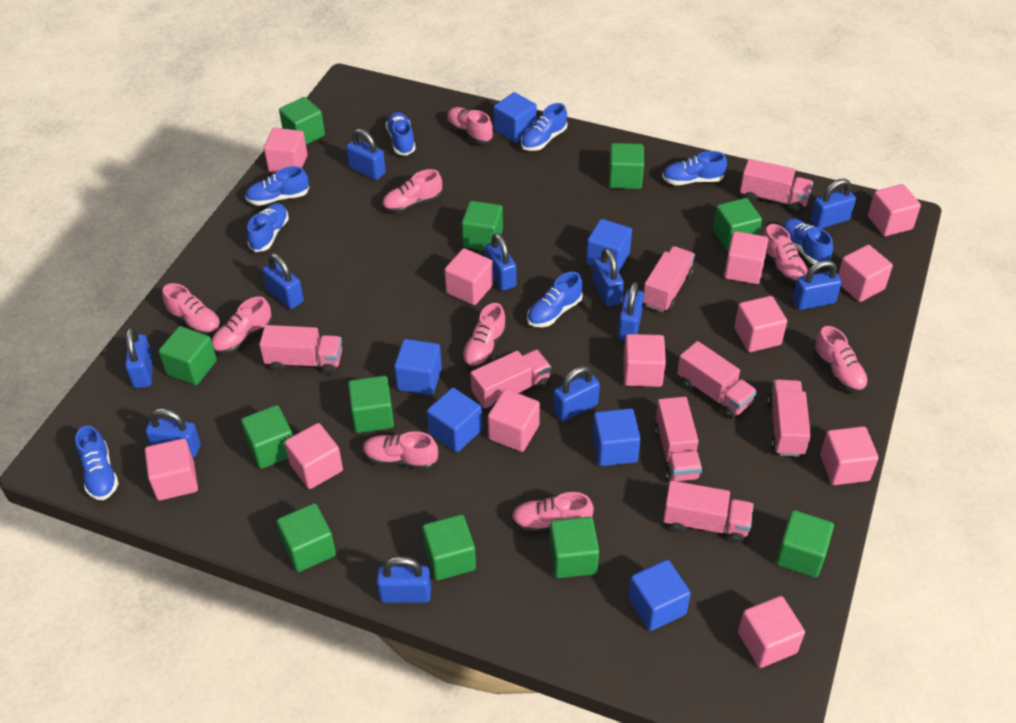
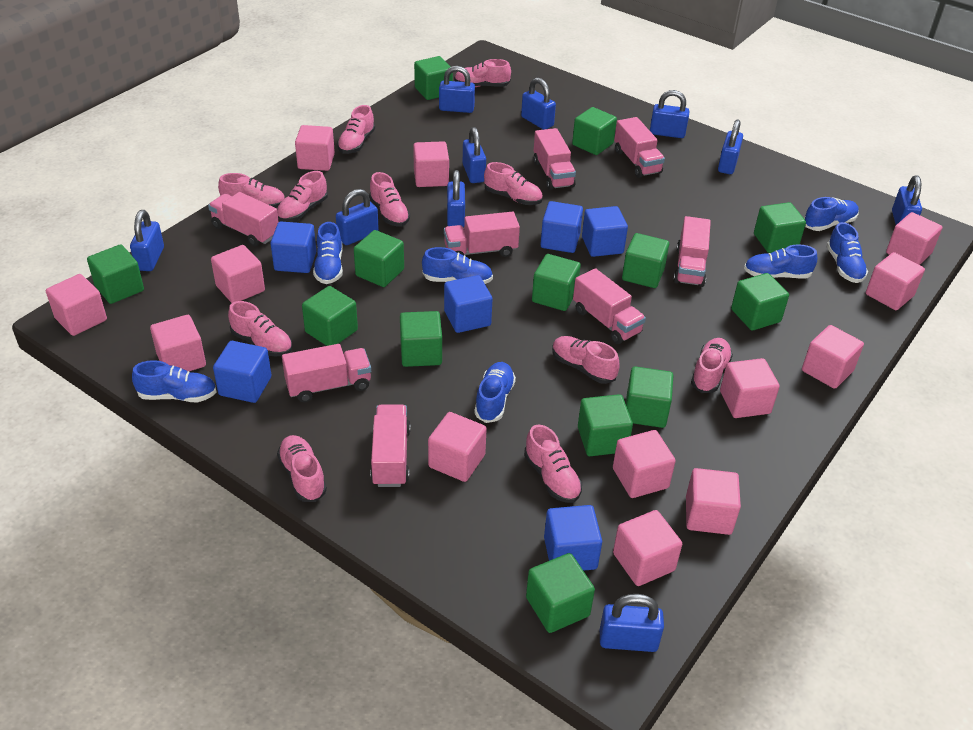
blue padlock: [125,327,153,388] [145,408,201,457] [263,253,304,309] [346,129,386,180] [377,556,431,603] [485,233,516,291] [553,366,600,421] [593,248,624,307] [618,282,644,341] [793,260,842,310] [810,179,856,229] = 11 -> [130,210,164,271] [336,189,379,245] [439,66,475,113] [447,170,465,227] [463,127,486,183] [521,77,556,130] [600,594,664,652] [650,90,689,138] [718,119,743,174] [892,175,922,225] = 10
blue shoe: [75,425,118,500] [245,166,309,205] [247,203,289,252] [386,112,416,156] [521,103,567,151] [527,272,583,327] [662,151,727,185] [782,218,833,264] = 8 -> [132,360,216,402] [313,222,343,284] [422,247,493,284] [474,362,516,423] [744,244,817,278] [804,197,859,231] [827,222,868,283] = 7
green cube: [159,326,217,385] [241,405,293,469] [277,503,336,572] [279,97,325,144] [348,376,394,433] [422,514,476,580] [462,201,503,250] [549,517,599,578] [609,143,644,189] [713,198,762,251] [776,510,834,578] = 11 -> [87,244,144,304] [302,286,358,346] [354,230,404,287] [400,311,442,367] [414,56,453,100] [526,553,595,633] [532,254,581,311] [572,107,617,155] [578,394,633,456] [622,233,669,288] [626,366,674,428] [731,273,789,331] [754,202,806,253] = 13
pink cube: [145,438,198,501] [264,128,307,173] [285,423,343,489] [445,248,493,305] [488,389,540,452] [623,334,666,387] [724,231,768,284] [734,296,787,352] [738,596,805,668] [820,426,879,485] [838,245,893,302] [868,184,921,236] = 12 -> [46,274,107,336] [150,315,206,371] [211,245,265,303] [295,125,335,171] [413,141,449,187] [428,412,487,482] [613,430,676,498] [613,510,682,586] [686,468,741,535] [720,358,780,418] [802,325,864,389] [866,252,925,310] [886,212,942,265] = 13
pink shoe: [162,283,221,335] [211,296,272,354] [363,431,438,470] [382,169,442,213] [447,107,493,144] [462,303,507,369] [511,492,594,533] [762,224,808,284] [813,326,868,393] = 9 -> [218,173,285,208] [228,301,292,356] [277,171,328,222] [277,435,327,502] [337,105,375,154] [369,172,410,226] [454,59,511,87] [484,162,543,205] [524,424,582,503] [552,336,620,384] [691,338,733,393] = 11

